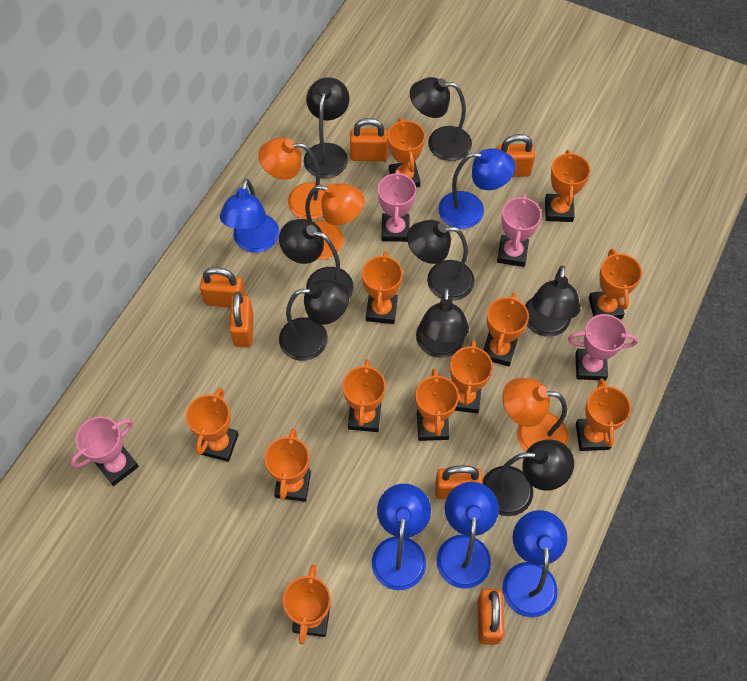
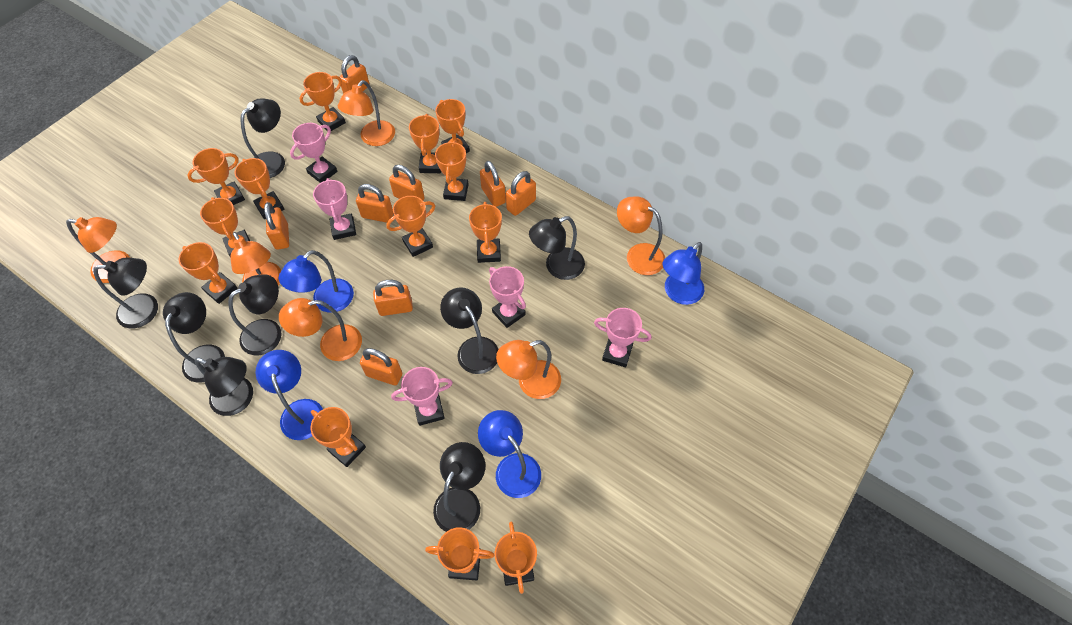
blue lamp: [220,179,279,253] [372,484,431,590] [437,482,499,589] [438,148,515,229] [502,510,568,617] = 5 -> [256,350,323,440] [279,250,354,313] [478,410,541,498] [663,242,704,305] = 4
orange lamp: [258,138,326,220] [305,183,365,260] [502,378,569,451] = 3 -> [66,217,130,283] [230,232,281,286] [279,298,362,361] [338,80,395,146] [496,340,561,399] [617,197,665,275] = 6
orange padlock: [200,267,246,308] [230,292,254,347] [350,118,388,161] [435,465,483,499] [477,589,505,645] [496,134,535,177] = 6 -> [264,202,289,250] [339,55,370,94] [356,184,393,223] [360,348,402,385] [373,280,413,316] [389,165,425,200] [480,161,506,207] [506,171,536,216] = 8
orange trophy: [186,388,239,462] [265,428,311,502] [283,565,331,645] [343,359,386,432] [362,251,403,324] [388,118,425,187] [416,368,459,441] [450,340,493,413] [484,293,529,367] [545,150,590,222] [576,379,631,451] [589,249,642,319] = 12 -> [179,242,238,304] [187,148,245,205] [200,197,250,257] [234,158,285,219] [300,72,346,131] [311,407,366,467] [386,196,435,257] [409,114,441,173] [425,527,495,580] [435,99,470,153] [435,140,469,201] [469,202,502,263] [495,521,537,594] = 13
pink trophy: [70,416,139,486] [378,170,416,242] [497,194,542,267] [568,314,638,381] = 4 -> [290,123,338,183] [313,178,356,240] [391,367,453,426] [489,266,526,328] [594,308,651,367] = 5

